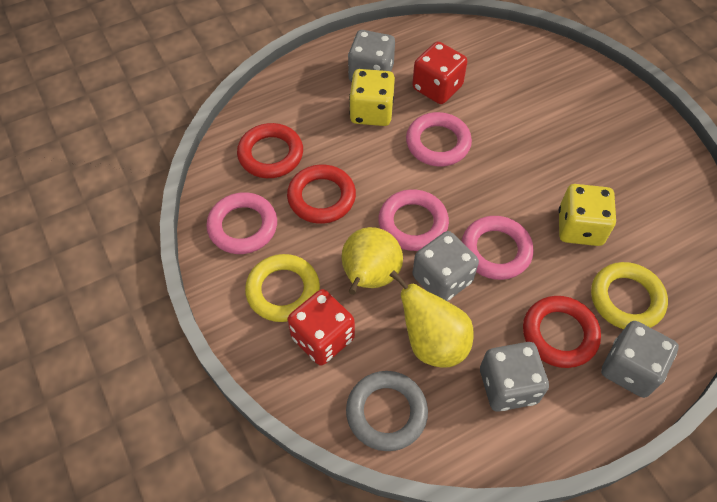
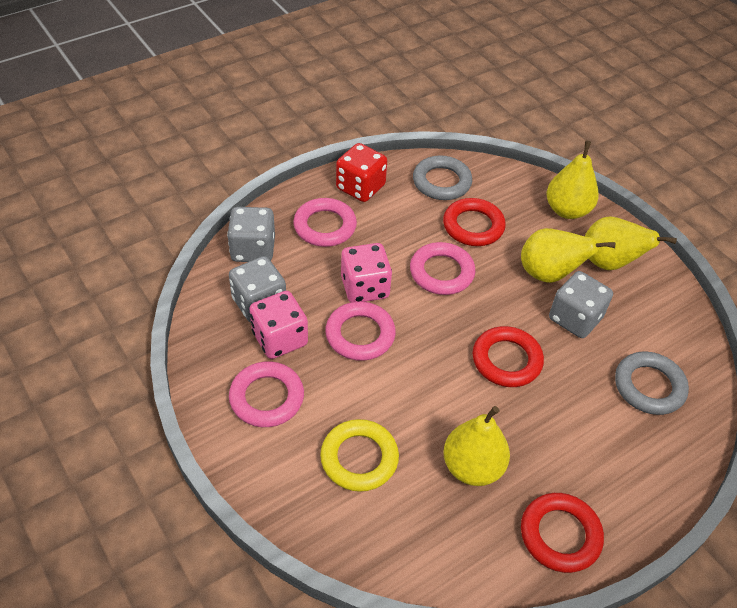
grey dice: [348,30,395,82] [412,231,479,301] [480,342,549,412] [601,321,679,398] = 4 -> [227,207,275,262] [229,256,286,322] [549,271,613,338] = 3
grey ring: [346,371,428,451] = 1 -> [413,156,472,200] [615,352,689,415] = 2
pink dice: none = 0 -> [249,291,308,359] [341,243,392,303] = 2
red dice: [287,289,355,366] [412,42,467,104] = 2 -> [336,143,387,202] = 1
yellow dice: [349,69,395,126] [559,184,616,246] = 2 -> none = 0
yellow pear: [342,227,403,295] [389,270,473,368] = 2 -> [443,406,510,486] [521,228,615,283] [547,141,599,219] [585,217,677,270] = 4
yellow ring: [245,254,320,322] [591,262,668,329] = 2 -> [320,419,399,492] = 1

